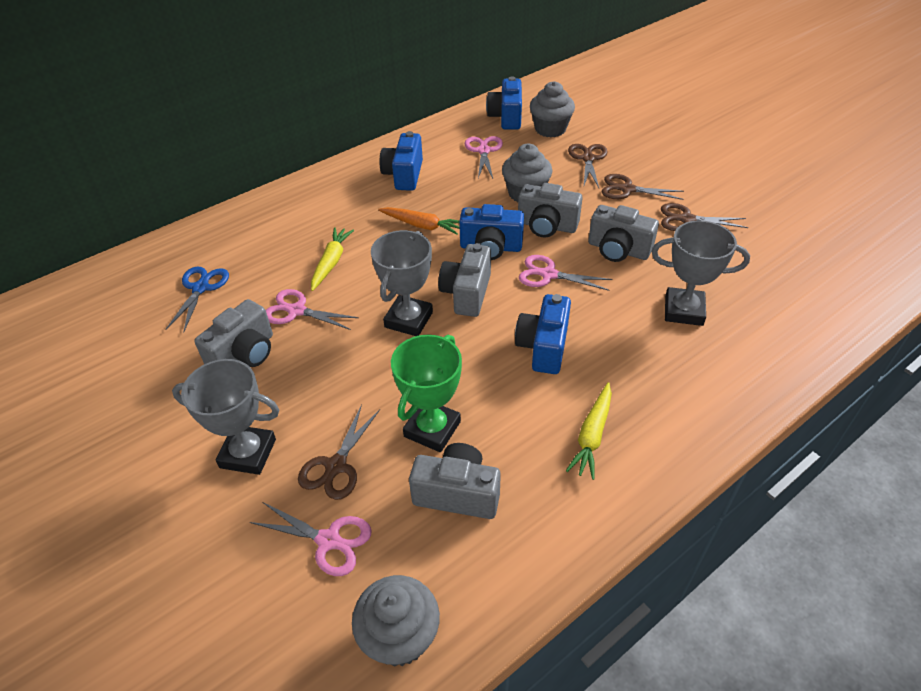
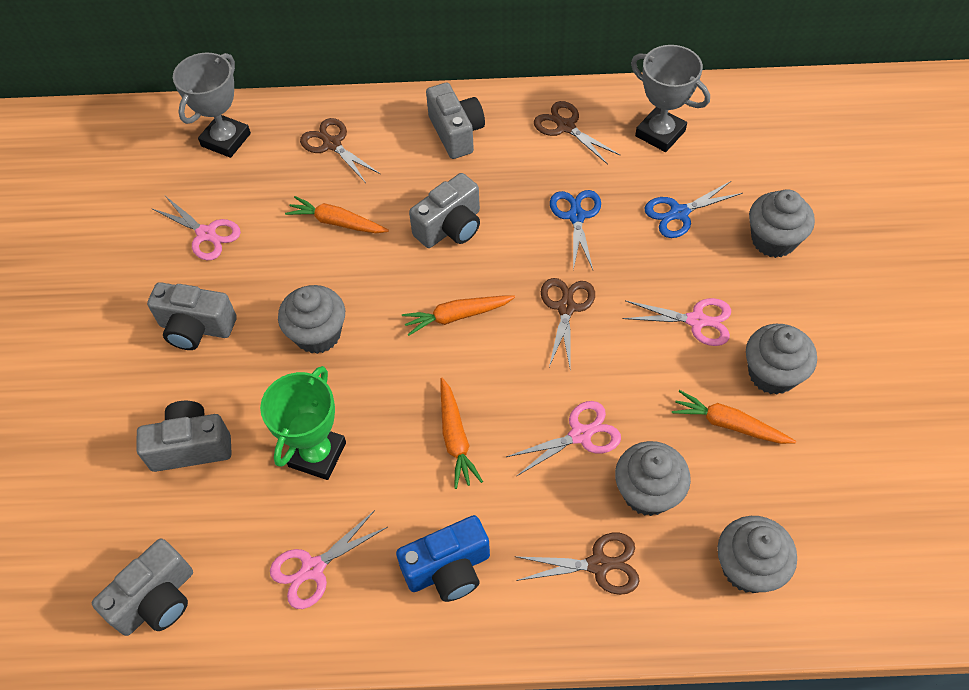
blue camera: [380,131,423,191] [459,204,524,260] [486,77,522,130] [515,294,571,374] = 4 -> [396,515,490,602] = 1
blue scissors: [165,266,229,333] = 1 -> [550,190,601,270] [644,181,743,238] = 2
grey cupcake: [352,575,440,666] [502,144,553,202] [530,81,575,138] = 3 -> [278,285,345,354] [615,441,691,516] [717,516,797,593] [746,324,817,395] [749,189,815,258] = 5
grey trophy: [172,359,279,475] [371,230,433,336] [652,220,750,326] = 3 -> [173,52,251,158] [631,45,710,152] = 2
orange carrot: [378,207,460,235] = 1 -> [285,196,389,233] [402,295,515,336] [441,378,483,489] [672,390,796,444] = 4
yellow carrot: [311,227,354,291] [566,382,612,480] = 2 -> none = 0

